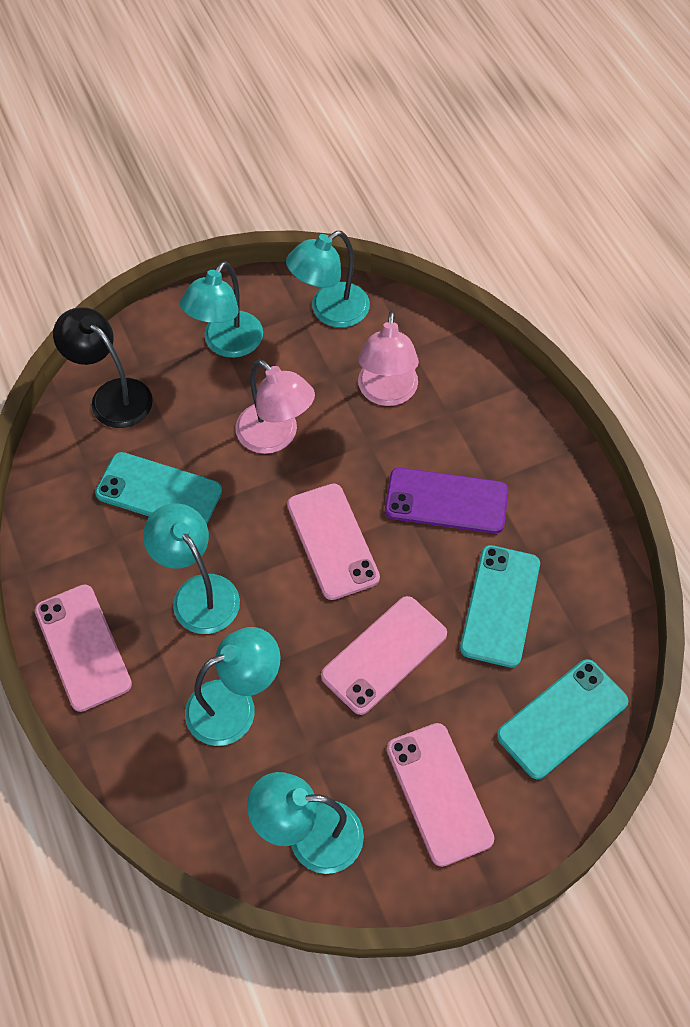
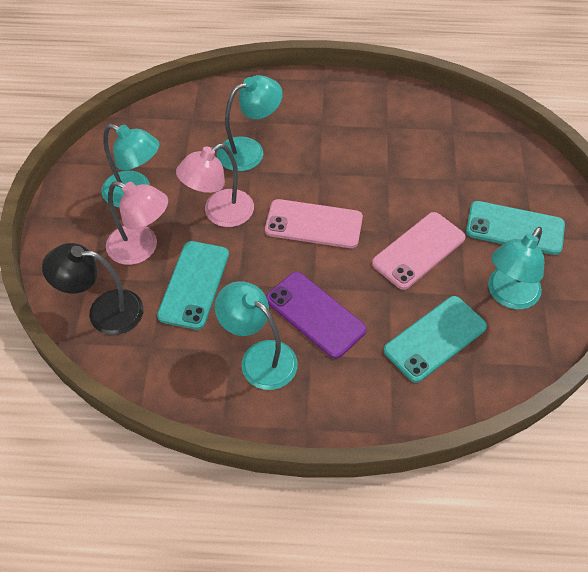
pink phone: [35,585,132,712] [287,483,380,600] [321,596,447,715] [387,723,494,867] = 4 -> [265,199,363,248] [372,212,466,290] = 2
turquoise lamp: [143,503,240,634] [180,261,263,358] [185,627,281,746] [247,772,364,874] [286,231,370,328] = 5 -> [101,124,159,208] [215,281,298,390] [217,75,283,172] [488,227,544,309] = 4

